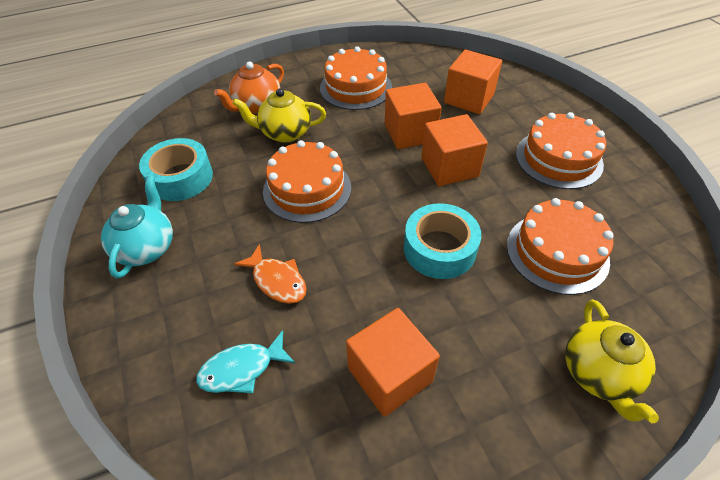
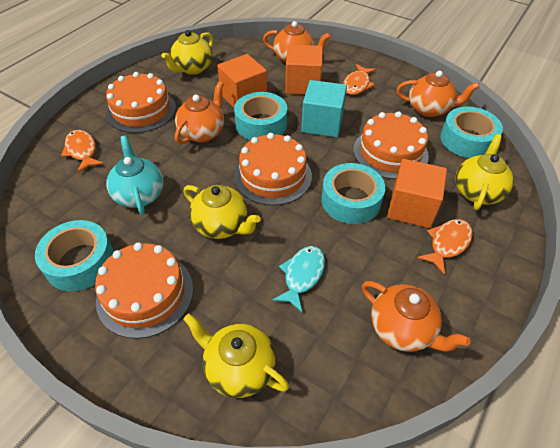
orange cube: [346,308,440,417] [385,83,442,149] [421,114,488,186] [444,50,502,114] = 4 -> [217,54,267,108] [285,45,323,95] [387,159,447,228] = 3
orange fish: [234,244,307,304] = 1 -> [61,130,103,173] [343,64,376,95] [417,219,473,275] = 3
orange teapot: [214,61,284,114] = 1 -> [175,81,224,145] [263,21,331,63] [362,281,471,352] [397,71,480,117] = 4
turquoise cube: none = 0 -> [301,80,347,137] = 1
turquoise tape: [139,138,213,201] [404,203,481,279] = 2 -> [35,220,114,291] [234,92,287,140] [321,163,385,224] [440,106,503,158] = 4
yellow teapot: [232,89,326,143] [565,299,659,423] = 2 -> [161,30,213,75] [183,185,261,239] [183,314,289,398] [455,134,514,210] = 4

